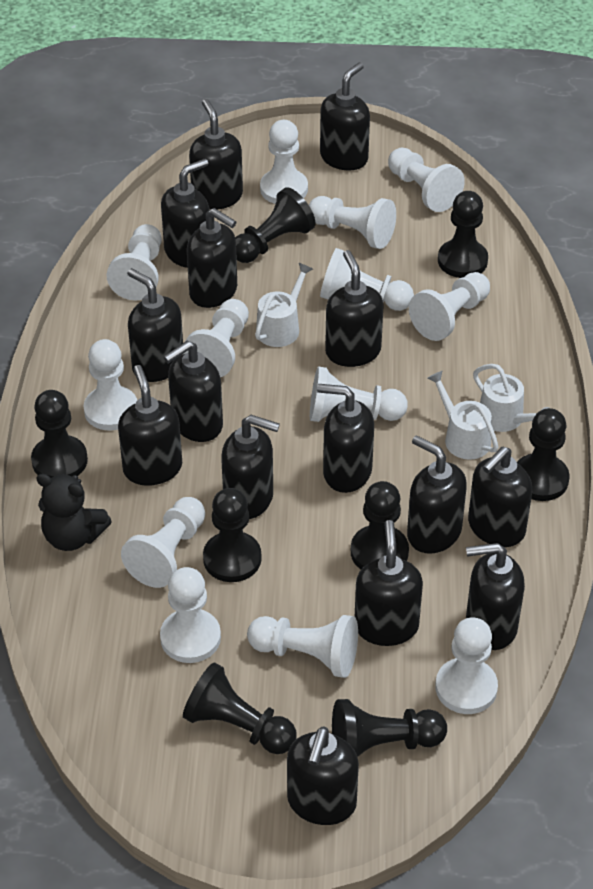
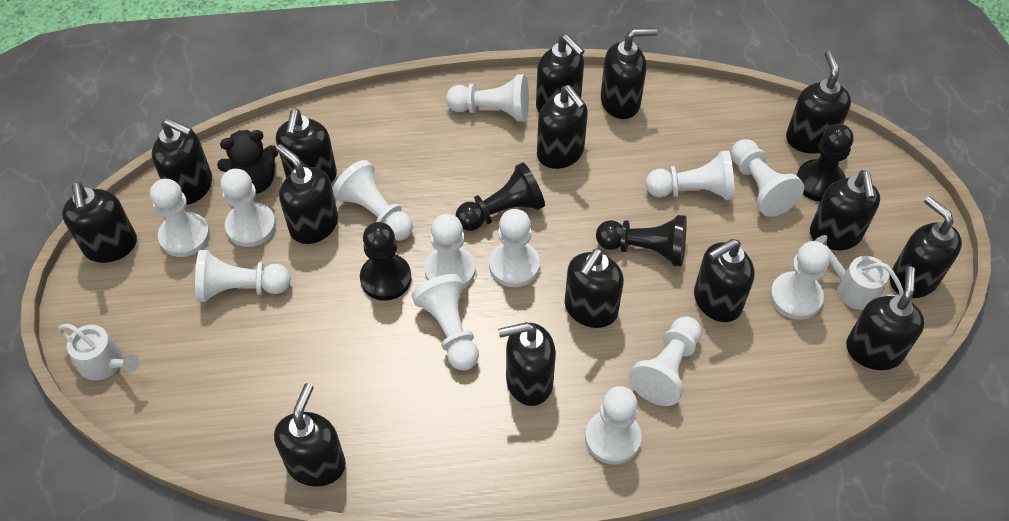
black pawn: [31,390,88,478] [183,662,297,754] [203,488,262,582] [235,187,316,263] [332,699,447,757] [351,481,409,569] [438,191,488,278] [517,408,570,501] = 8 -> [360,222,411,301] [456,162,545,231] [596,215,687,266] [797,124,853,202] = 4
white watering can: [255,263,313,347] [428,371,499,460] [473,364,549,432] = 3 -> [58,324,140,380] [815,235,904,310] = 2

